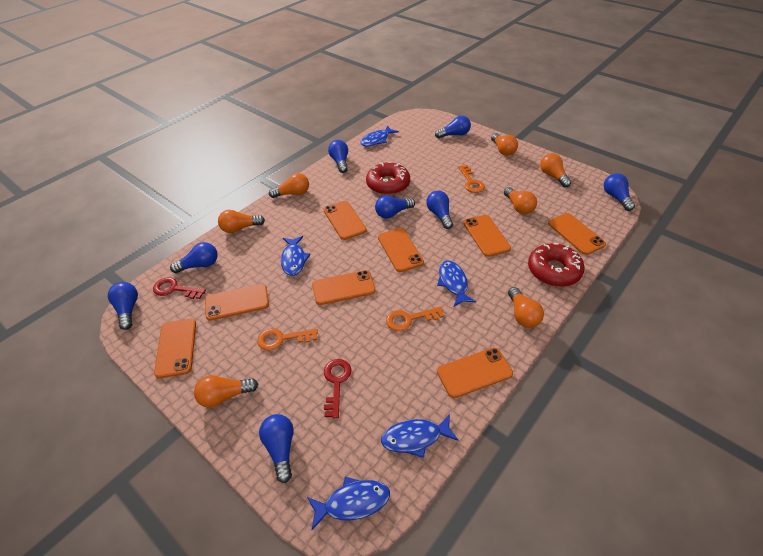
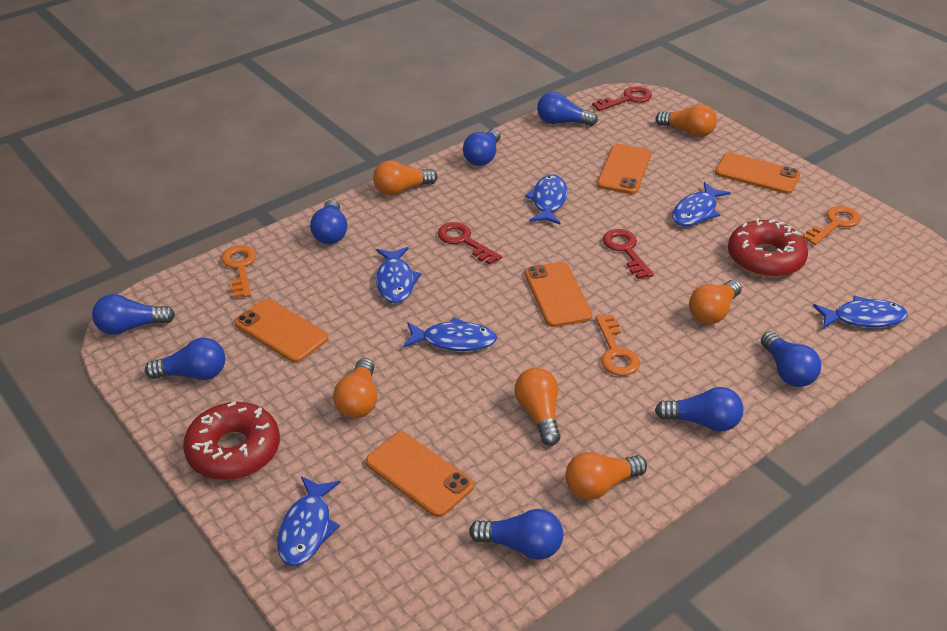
blue fish: [281,236,311,276] [307,477,390,530] [361,125,399,147] [381,414,459,458] [437,260,476,306] = 5 -> [277,476,340,566] [376,247,422,303] [403,317,497,351] [525,174,567,224] [672,182,731,226] [813,296,908,329] = 6
orange light bulb: [194,375,258,408] [218,210,265,233] [269,173,309,198] [491,133,518,156] [504,187,537,214] [508,287,544,328] [540,153,571,187] = 7 -> [333,358,377,418] [373,160,437,195] [515,368,561,446] [565,452,647,500] [655,104,717,137] [689,280,742,324] = 6
orange phone: [154,319,196,378] [205,284,269,321] [312,270,376,305] [323,201,367,240] [378,228,424,272] [437,348,513,398] [463,215,511,257] [548,213,606,255] = 8 -> [234,298,328,363] [366,432,474,517] [525,262,592,327] [597,144,651,194] [715,153,800,194] = 5
red key: [153,277,206,299] [324,359,351,418] = 2 -> [437,222,502,265] [592,86,652,111] [603,229,654,279] = 3

